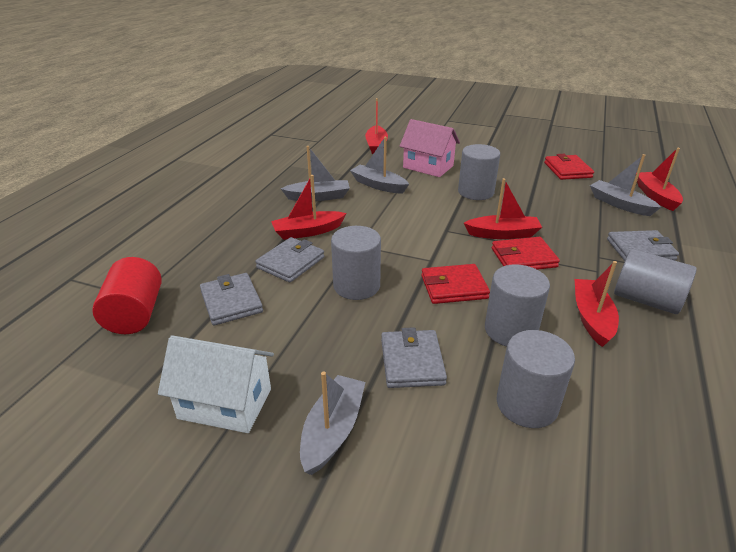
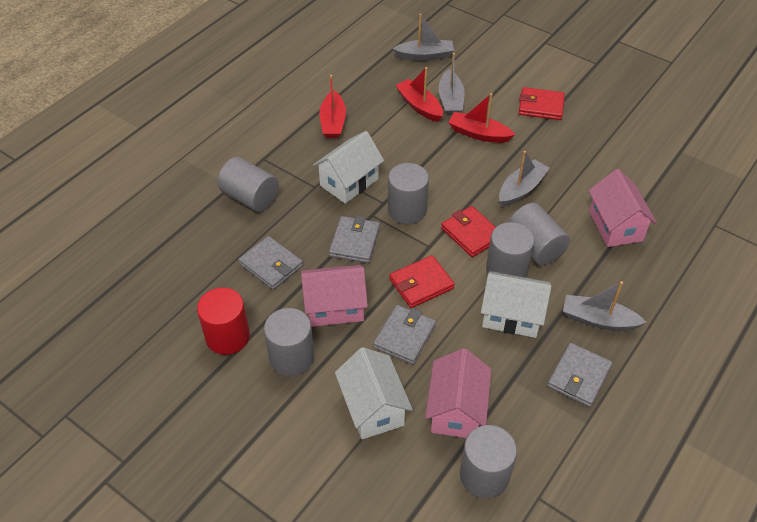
grey cylinder: [331,226,381,300] [458,144,500,200] [485,265,550,346] [497,330,575,428] [614,249,697,314] = 5 -> [218,157,279,212] [264,308,314,376] [388,163,429,224] [460,425,517,498] [486,222,535,278] [508,203,570,265] = 6
pink house: [400,119,460,177] = 1 -> [301,265,368,327] [425,348,491,438] [589,169,657,247] = 3
red boat: [271,175,346,240] [365,98,388,154] [464,178,542,239] [575,261,619,347] [636,148,683,211] = 5 -> [320,75,346,138] [395,67,443,122] [448,93,515,143] = 3
white house: [158,335,274,433] = 1 -> [313,131,384,204] [335,347,413,439] [481,271,552,338] = 3

